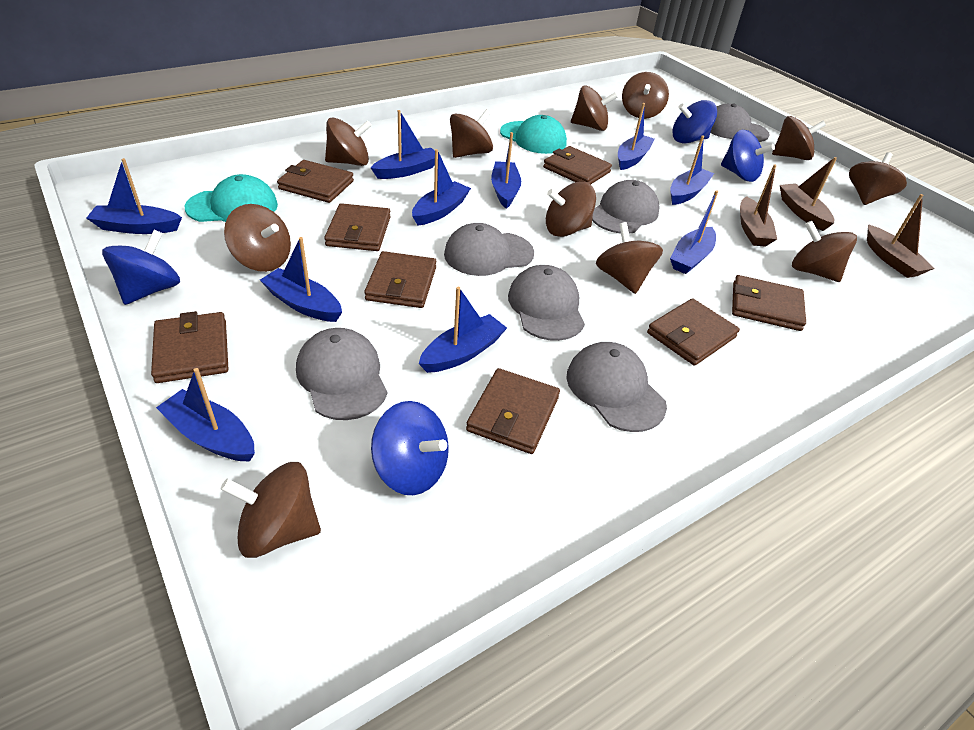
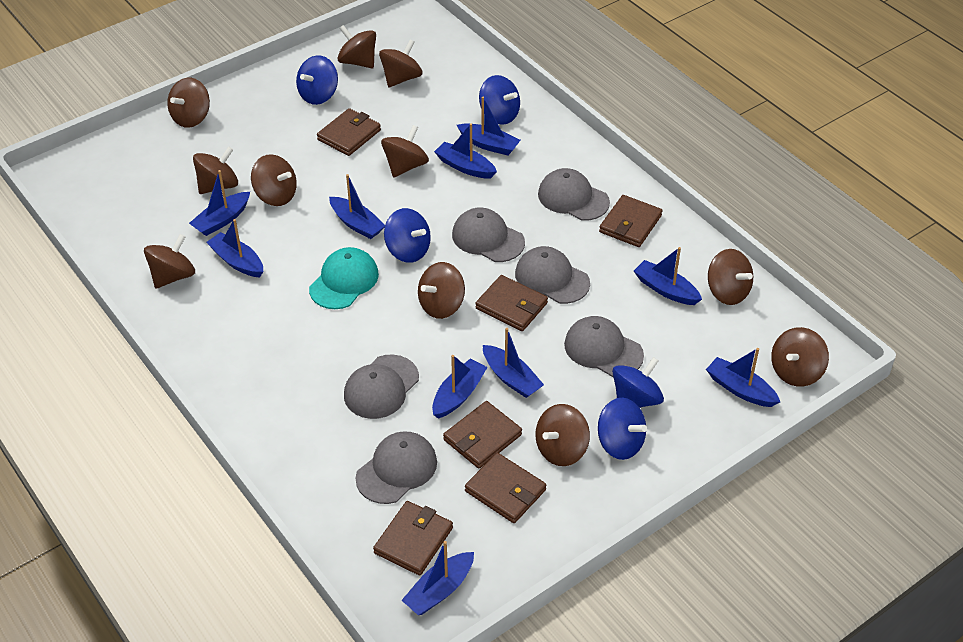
blue spinning top: [102,230,180,305] [371,401,449,495] [672,100,717,143] [721,130,775,182] = 4 -> [296,55,338,105] [384,208,431,263] [479,75,520,125] [598,397,647,460] [612,357,664,408] = 5
brown boat: [740,164,777,247] [780,157,837,231] [867,194,935,278] = 3 -> none = 0
brown wallet: [151,311,228,383] [277,160,354,203] [324,203,391,251] [364,251,436,308] [466,368,560,454] [543,146,612,184] [647,298,740,366] [732,275,806,331] = 8 -> [317,108,381,156] [373,501,453,575] [443,401,522,469] [465,453,546,523] [475,275,548,331] [599,195,663,247] = 6
turquoise cap: [185,174,278,222] [500,115,567,154] = 2 -> [309,247,379,309] = 1

